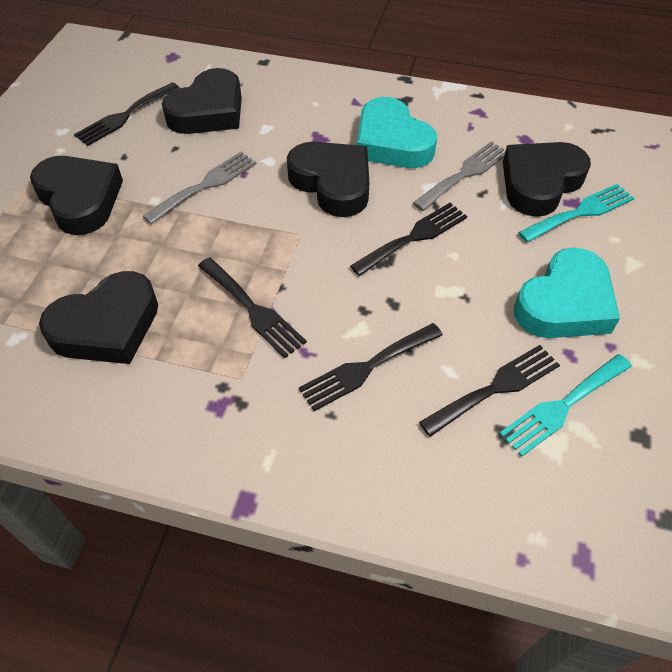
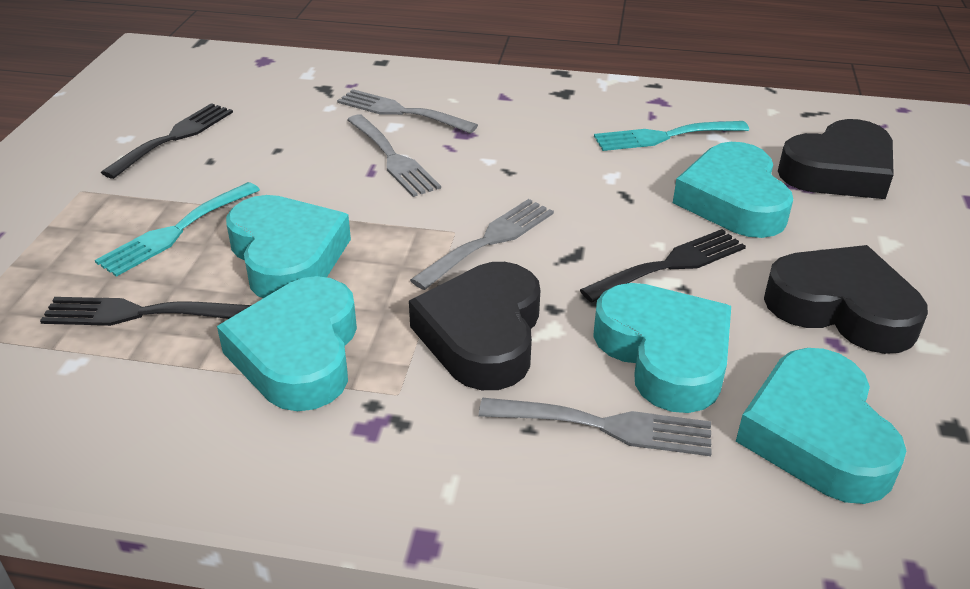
black fork: [74,82,180,146] [198,257,307,358] [299,323,443,411] [350,203,467,276] [419,345,560,437] = 5 -> [40,297,251,326] [101,103,233,179] [580,229,746,302] = 3
black heart: [30,156,123,235] [39,271,158,364] [162,68,242,134] [287,142,369,217] [503,142,591,217] = 5 -> [409,262,541,390] [764,245,928,354] [778,119,894,199] = 3
grey fork: [143,152,257,224] [413,142,505,211] = 2 -> [337,89,478,134] [347,115,441,197] [410,199,554,290] [479,398,712,456] = 4
turquoise heart: [357,97,437,168] [514,247,620,338] = 2 -> [217,276,357,411] [226,195,351,298] [593,283,731,413] [673,142,793,238] [736,348,906,504] = 5

